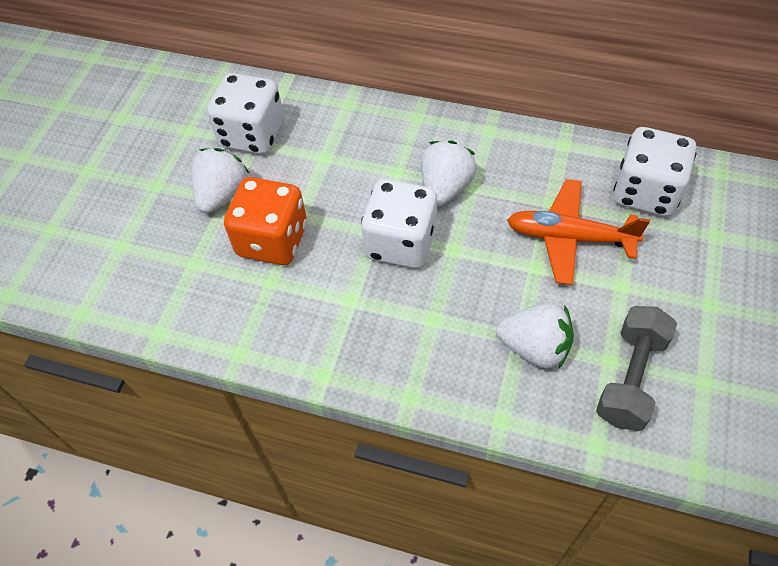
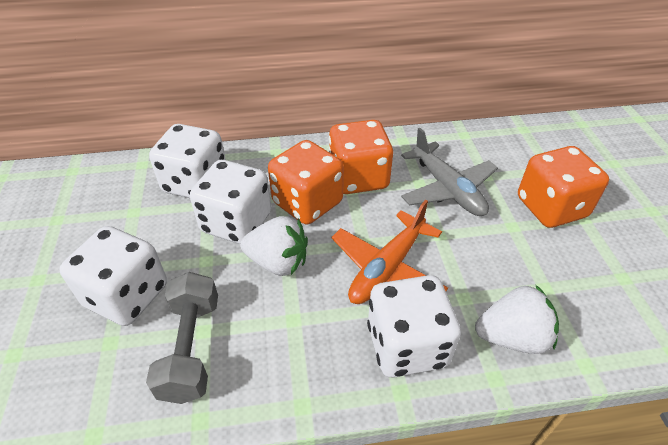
grey plane: none = 0 -> [401,128,498,216] = 1
orange dice: [224,177,307,265] = 1 -> [268,140,344,225] [329,120,393,194] [518,146,609,228] = 3
white dice: [207,73,284,154] [361,179,437,269] [613,127,696,217] = 3 -> [59,226,167,326] [149,124,226,198] [190,160,271,244] [367,275,461,378] = 4
white strawberry: [192,148,249,213] [421,140,477,207] [496,302,574,369] = 3 -> [240,216,308,276] [475,284,559,354] = 2

